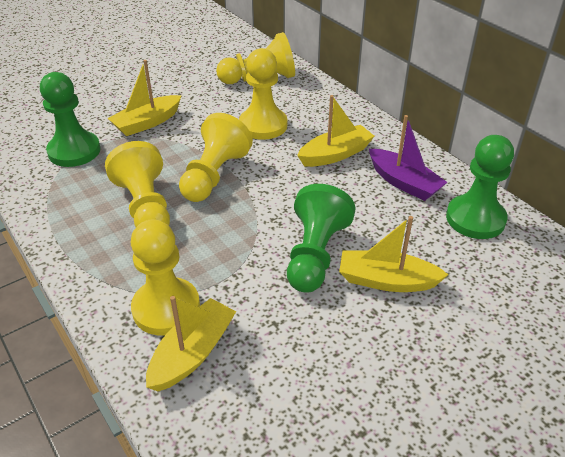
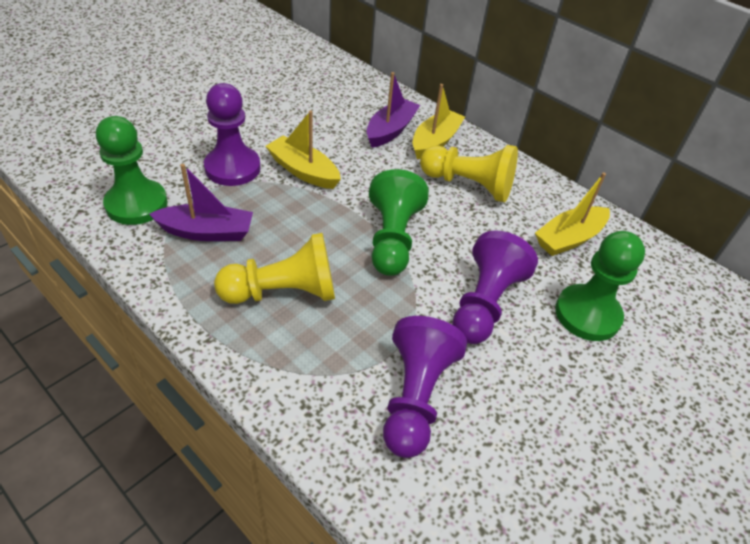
purple boat: [369,115,447,201] = 1 -> [149,164,253,241] [367,72,420,148] = 2
purple pawn: none = 0 -> [204,83,261,186] [383,316,467,458] [452,231,538,344] = 3
yellow boat: [108,60,182,136] [146,296,236,391] [297,95,375,167] [339,216,448,292] = 4 -> [266,110,341,189] [413,84,465,159] [535,172,610,256] = 3
yellow pawn: [105,141,170,227] [131,219,200,335] [179,113,253,202] [216,32,295,84] [239,48,287,140] = 5 -> [214,233,335,304] [420,145,518,202] = 2

